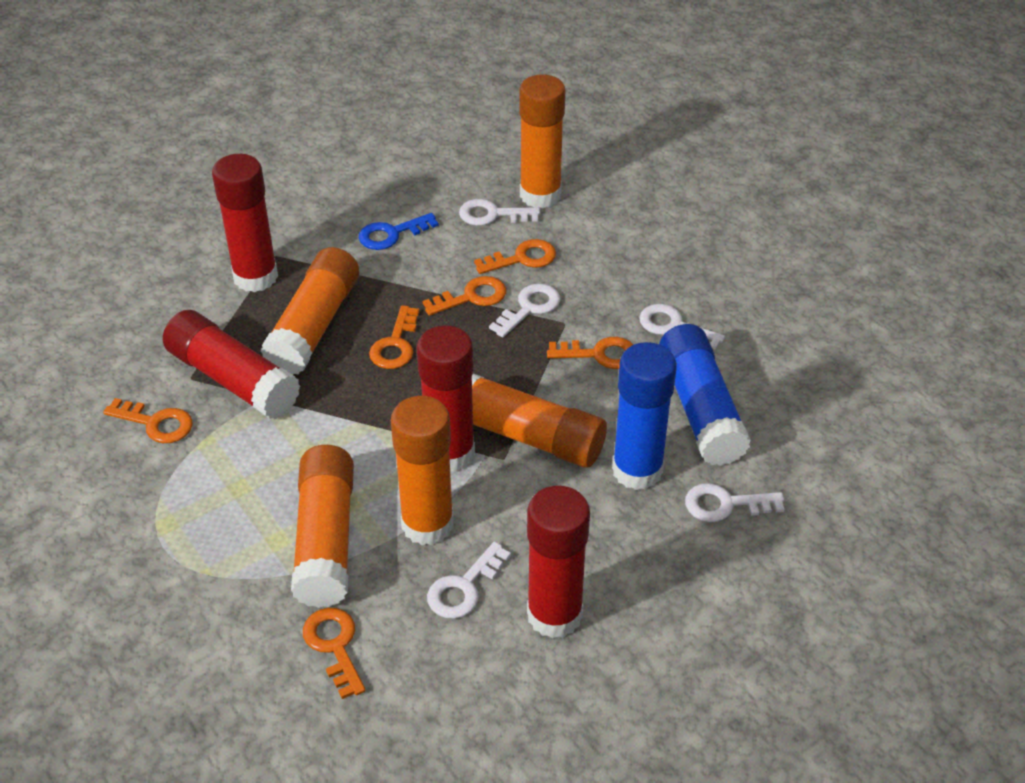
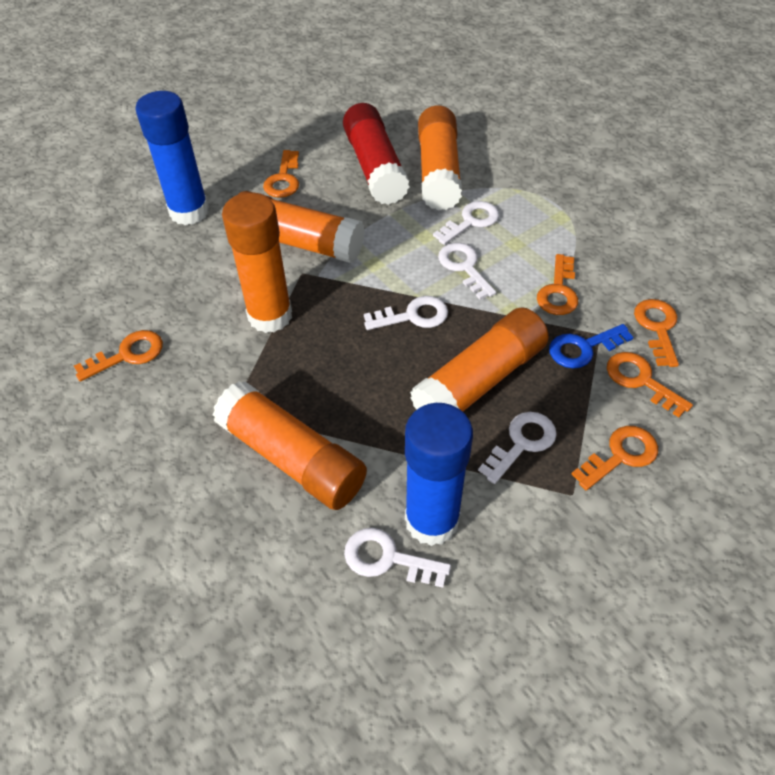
red glue stick: [163,310,300,419] [212,154,278,292] [417,325,475,472] [527,486,590,638] = 4 -> [343,103,410,205] = 1

